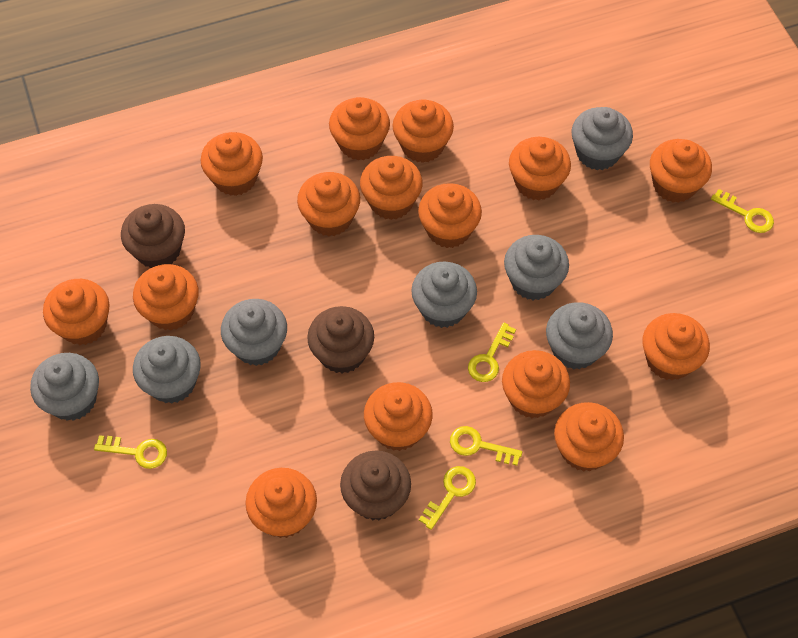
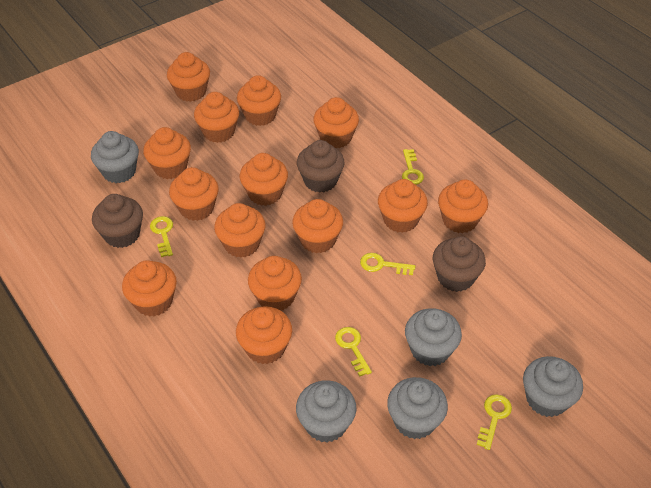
grey cupcake: [30,353,99,421] [133,336,201,404] [221,299,287,366] [411,261,477,328] [504,235,569,300] [546,302,613,370] [571,107,633,170] = 7 -> [91,131,139,183] [296,380,356,443] [387,377,448,439] [405,308,462,366] [523,356,583,417] = 5
orange cupcake: [43,279,110,345] [133,264,199,331] [201,132,263,196] [245,468,317,538] [297,172,360,237] [329,97,390,160] [360,156,423,220] [364,382,433,451] [392,99,454,163] [418,183,482,248] [502,350,570,418] [509,137,571,200] [554,402,624,472] [642,313,710,381] [650,139,712,203] = 15 -> [122,260,177,317] [143,127,191,179] [167,52,210,102] [169,167,219,221] [194,92,239,143] [214,203,266,258] [236,306,292,364] [237,75,281,126] [240,153,288,206] [248,256,302,310] [292,199,343,253] [313,97,359,148] [378,179,428,233] [438,179,488,233] = 14

